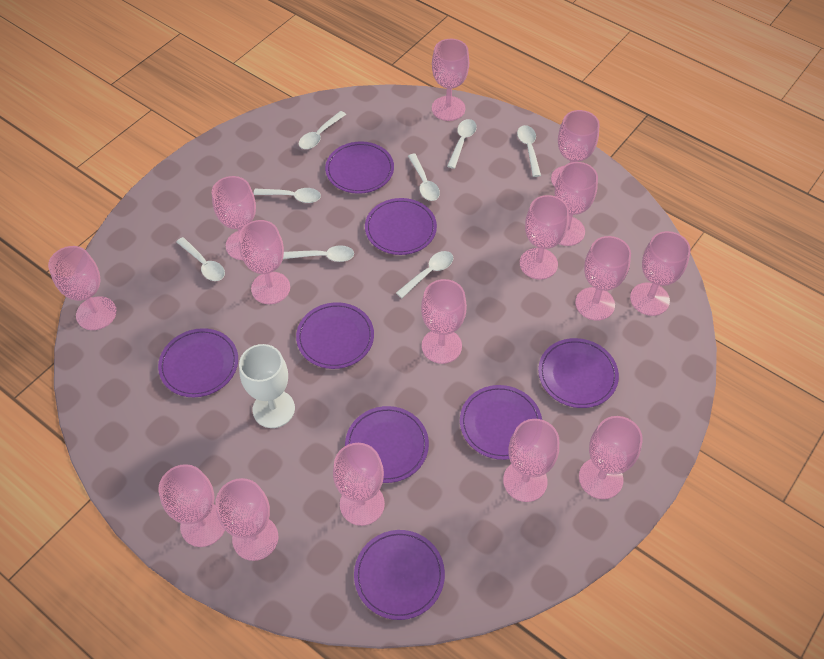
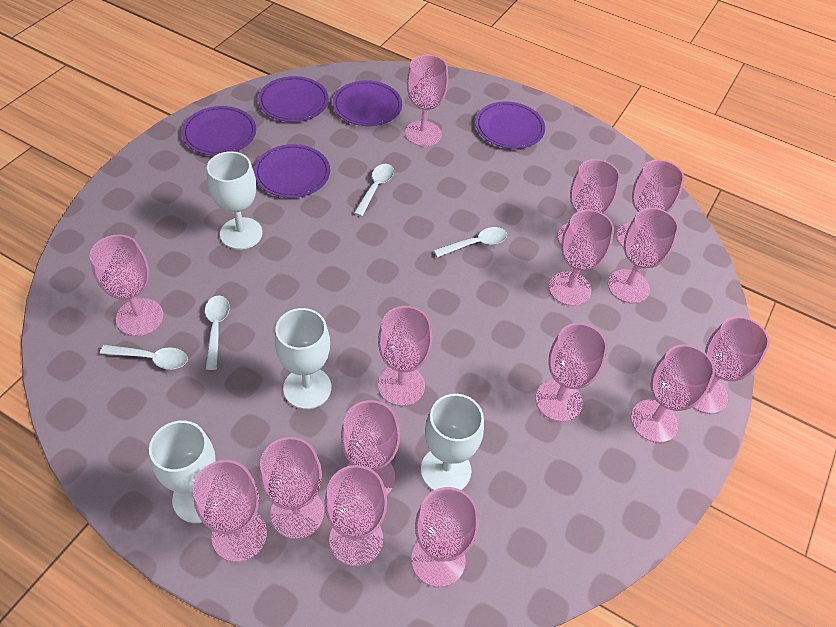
purple plate: [158,328,238,397] [296,302,374,369] [325,141,394,194] [345,406,429,483] [354,530,445,620] [365,198,437,255] [460,385,542,460] [538,338,619,408] = 8 -> [182,106,256,155] [254,144,330,198] [258,76,329,122] [333,80,402,126] [475,101,545,149] = 5
white goblet: [239,344,295,428] = 1 -> [149,420,216,523] [207,151,262,250] [275,308,331,409] [421,394,484,491] = 4
white spoon: [176,237,225,281] [253,188,321,203] [283,245,354,262] [299,111,346,149] [396,251,453,298] [408,154,440,201] [447,119,477,169] [517,125,541,177] = 8 -> [100,345,188,369] [205,295,230,370] [354,164,394,217] [434,227,507,257] = 4

